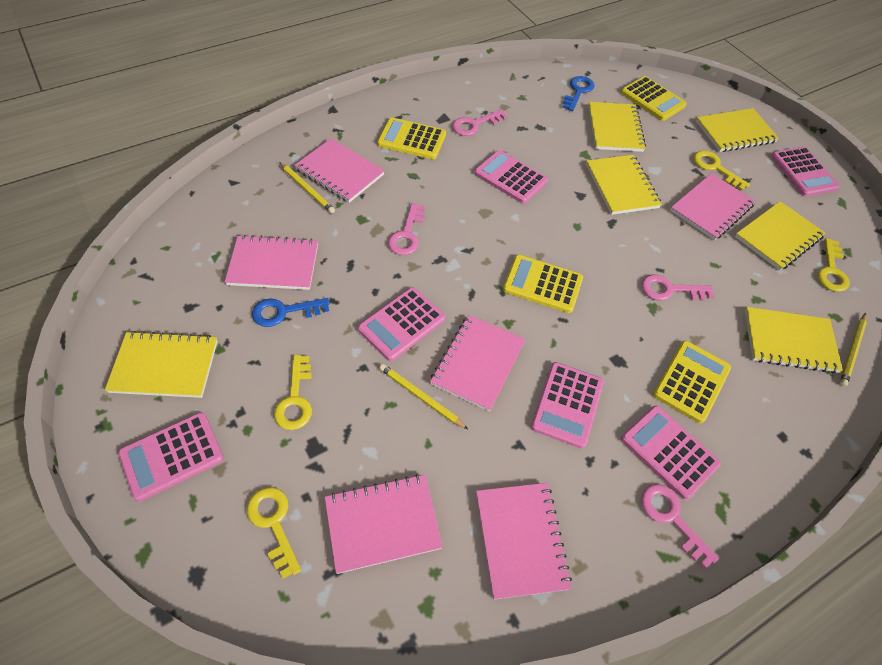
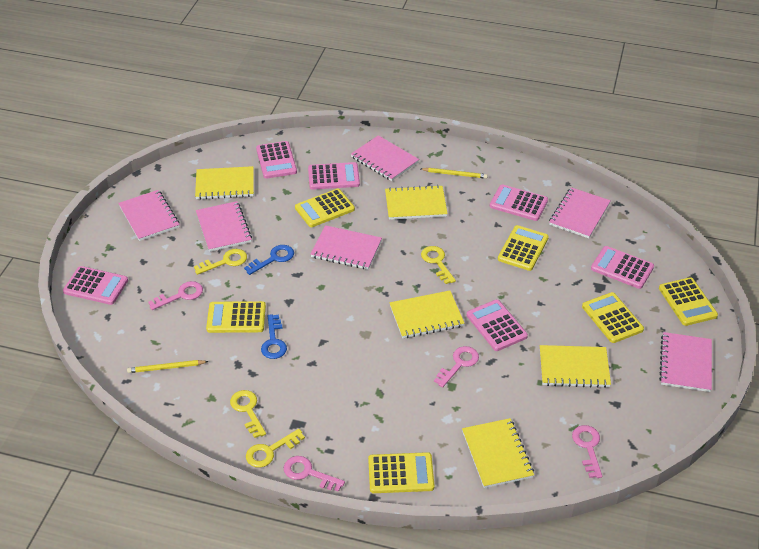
yellow calculator: [377,117,446,159] [503,255,583,313] [621,76,687,121] [653,341,731,423] = 4 -> [206,301,266,333] [295,189,355,227] [368,452,434,493] [498,225,549,271] [582,292,644,343] [659,277,718,326] = 6
yellow notebook: [105,331,218,398] [586,155,662,215] [588,102,646,152] [696,108,779,152] [735,201,825,271] [745,307,843,373] = 6 -> [195,166,254,200] [385,185,448,220] [390,290,464,338] [462,418,534,488] [540,345,611,388] = 5
yellow pencil: [279,162,335,213] [379,364,468,429] [840,313,867,386] = 3 -> [127,360,209,373] [421,168,488,179] = 2

